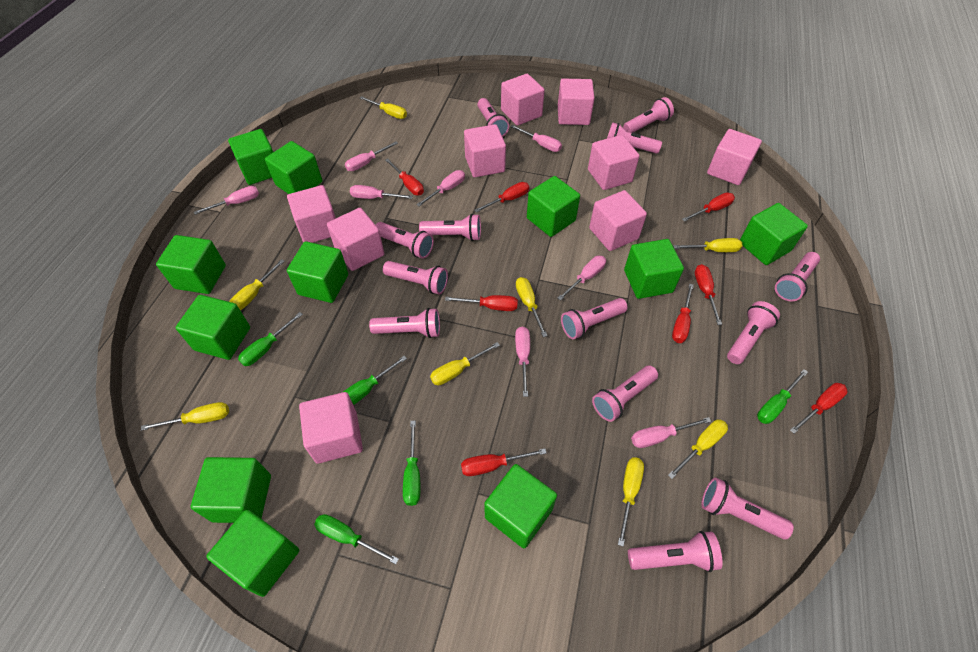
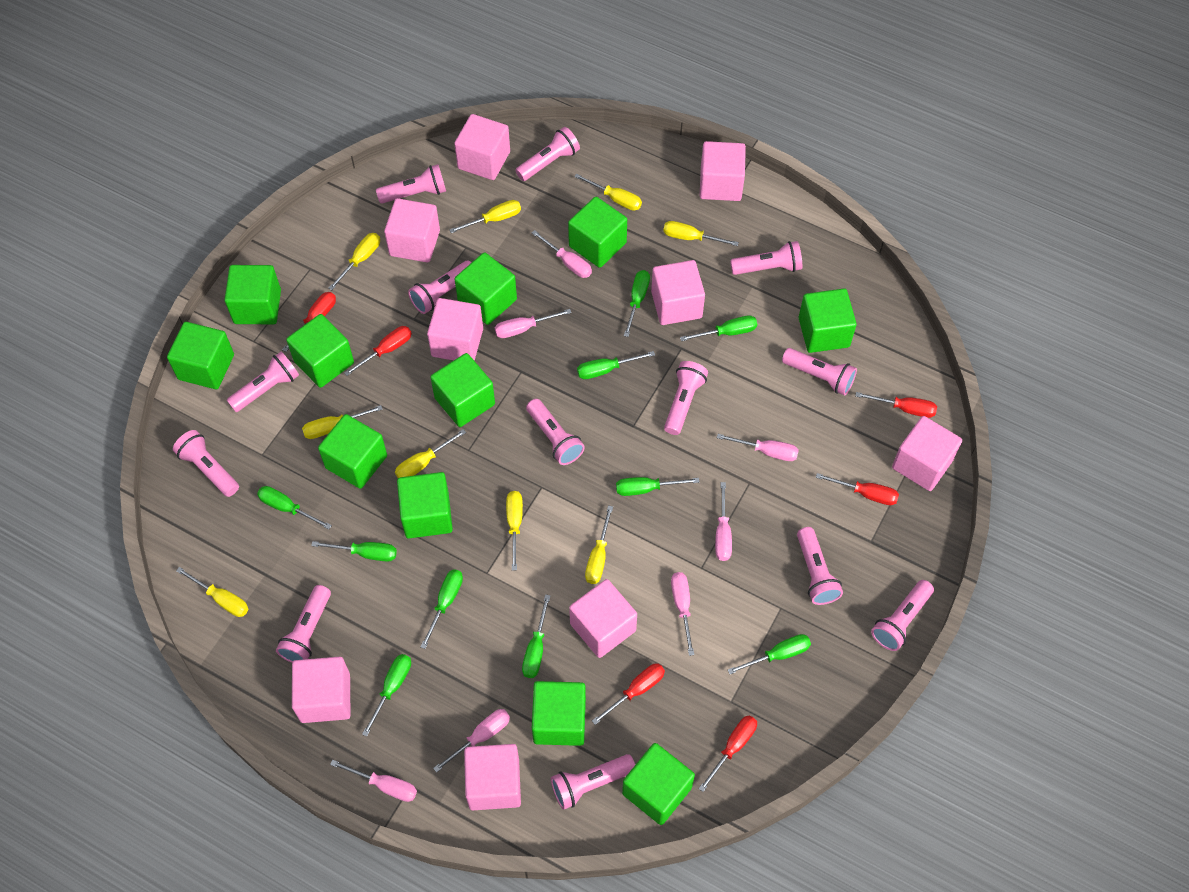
green screwdriver: [238,312,303,366] [314,514,399,564] [343,356,407,405] [403,421,420,506] [757,369,808,424] = 5 -> [257,486,332,530] [311,541,397,562] [362,654,411,737] [420,569,463,649] [522,594,550,678] [577,351,655,379] [616,477,699,496] [624,270,650,337] [680,315,757,341] [728,634,811,674] = 10
pink screwdriver: [194,186,259,215] [345,142,398,171] [350,185,413,199] [416,170,465,206] [511,125,562,152] [515,327,530,397] [558,256,606,301] [631,417,711,448] = 8 -> [330,760,417,802] [433,709,510,773] [495,309,571,338] [532,230,592,278] [671,572,694,656] [715,482,732,561] [717,434,799,461] = 7
red screwdriver: [385,159,424,195] [445,295,518,311] [461,448,547,476] [474,182,529,213] [672,284,694,343] [682,193,735,222] [695,264,722,325] [790,383,848,434] = 8 -> [282,292,336,352] [344,326,412,376] [592,663,665,725] [699,715,757,792] [816,473,899,505] [855,392,937,418] = 6
yellow screwdriver: [141,402,229,431] [229,259,285,310] [360,96,407,119] [430,342,500,385] [516,277,547,337] [618,457,644,547] [668,420,728,479] [673,238,742,252] = 8 -> [176,567,248,617] [302,405,383,439] [329,233,380,290] [395,429,466,478] [449,200,521,233] [506,491,523,570] [574,174,642,211] [585,505,613,584] [663,221,739,246] = 9

